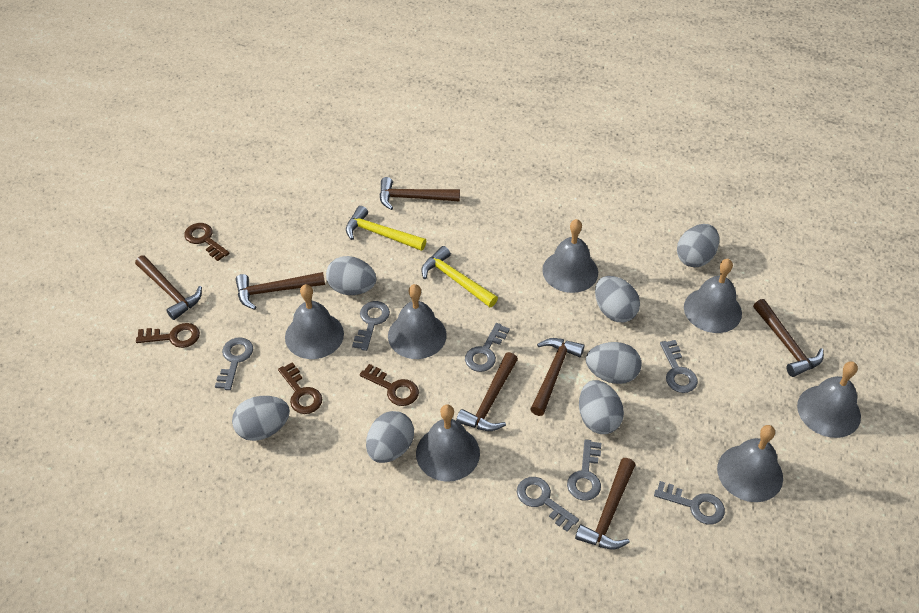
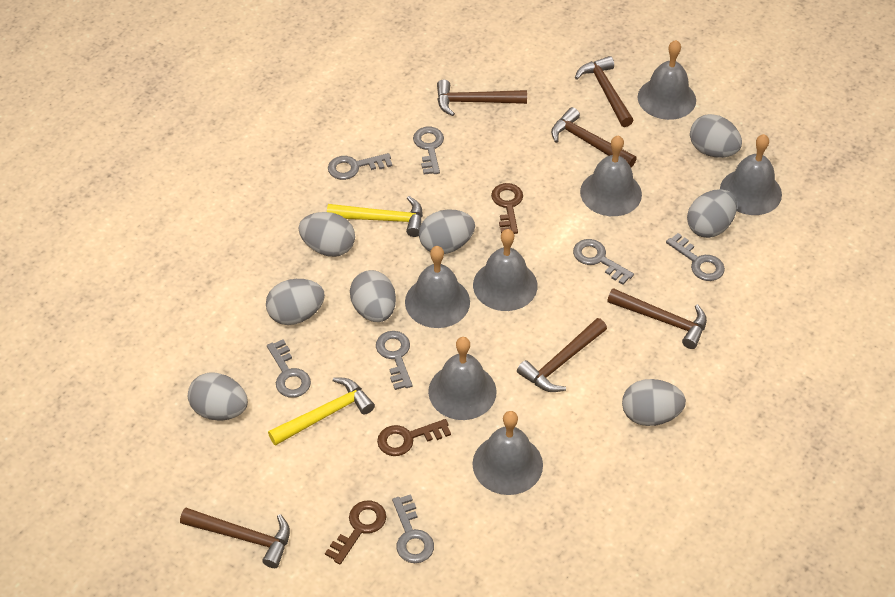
brown hammer: [135,255,202,320] [236,272,325,310] [380,177,460,210] [456,352,518,431] [530,338,584,416] [575,458,635,549] [753,299,824,377] = 7 -> [180,508,290,568] [437,80,527,116] [517,318,607,392] [551,107,637,168] [575,56,634,127] [607,288,707,349] = 6
brown key: [136,323,200,348] [184,223,230,261] [278,362,322,414] [360,364,419,406] = 4 -> [325,501,386,564] [377,419,451,456] [491,183,523,234] = 3
grey egg: [232,396,290,441] [326,256,376,295] [366,411,414,463] [579,380,624,434] [586,342,642,384] [595,276,640,322] [677,224,719,267] = 7 -> [188,372,248,421] [266,279,325,325] [299,212,355,257] [350,270,396,322] [419,210,475,254] [622,379,686,426] [687,189,737,238] [690,114,742,158] = 8

